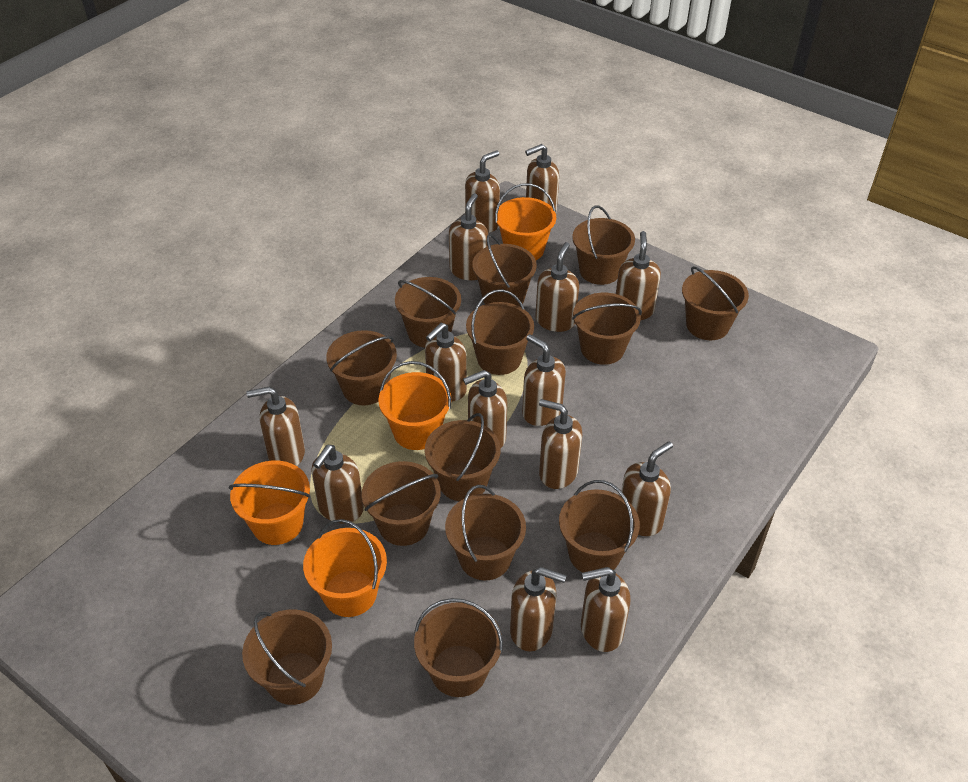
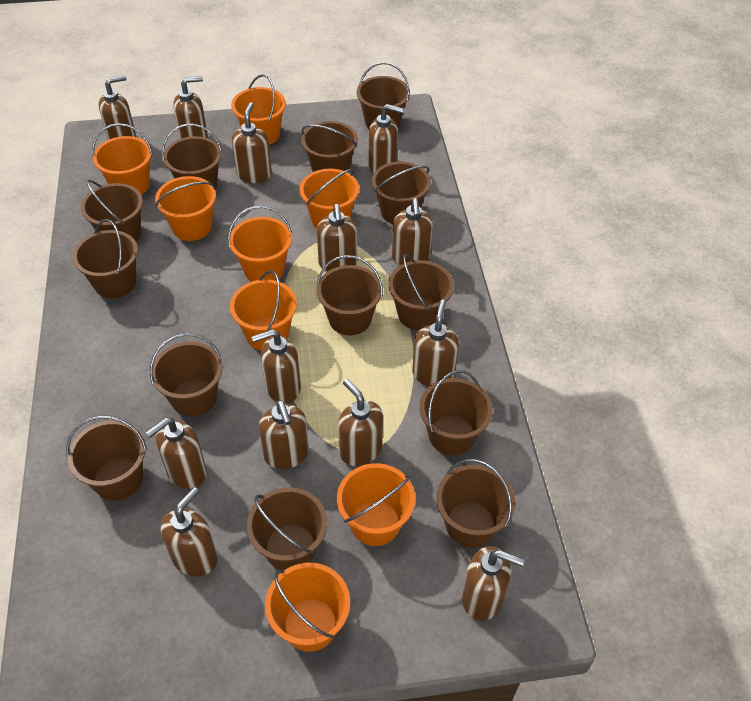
brown soap dispenser: [246,387,305,466] [311,445,364,523] [425,323,467,402] [449,193,488,280] [463,370,507,449] [465,150,500,233] [510,567,567,651] [522,334,566,426] [525,144,559,213] [535,242,579,332] [539,399,582,489] [581,567,630,652] [616,231,661,320] [622,442,673,536] = 14 -> [99,75,137,140] [146,418,207,489] [161,487,218,577] [173,76,208,139] [232,102,272,183] [252,329,301,404] [259,400,309,469] [317,204,357,272] [338,379,383,466] [368,104,404,174] [392,198,433,265] [412,300,459,386] [462,546,524,621] = 13
orange bucket: [229,461,310,545] [303,519,387,617] [378,361,451,450] [495,183,556,260] = 4 -> [92,123,153,195] [155,176,216,241] [228,206,292,281] [230,270,297,350] [231,74,286,145] [265,563,350,652] [300,169,359,229] [337,463,415,546] = 8

